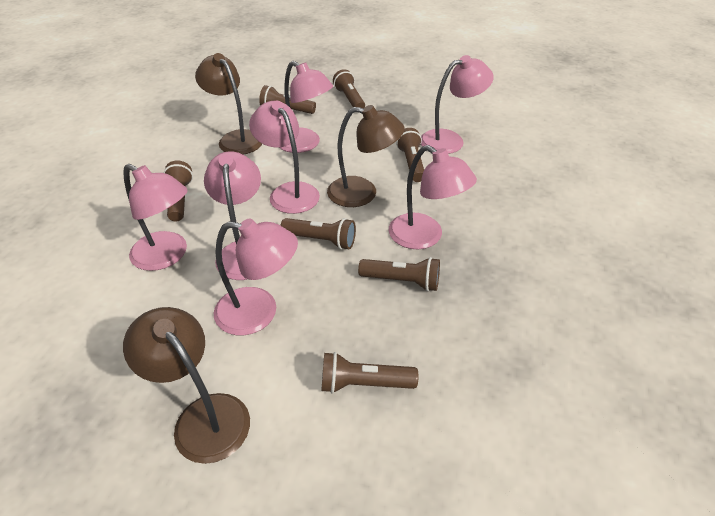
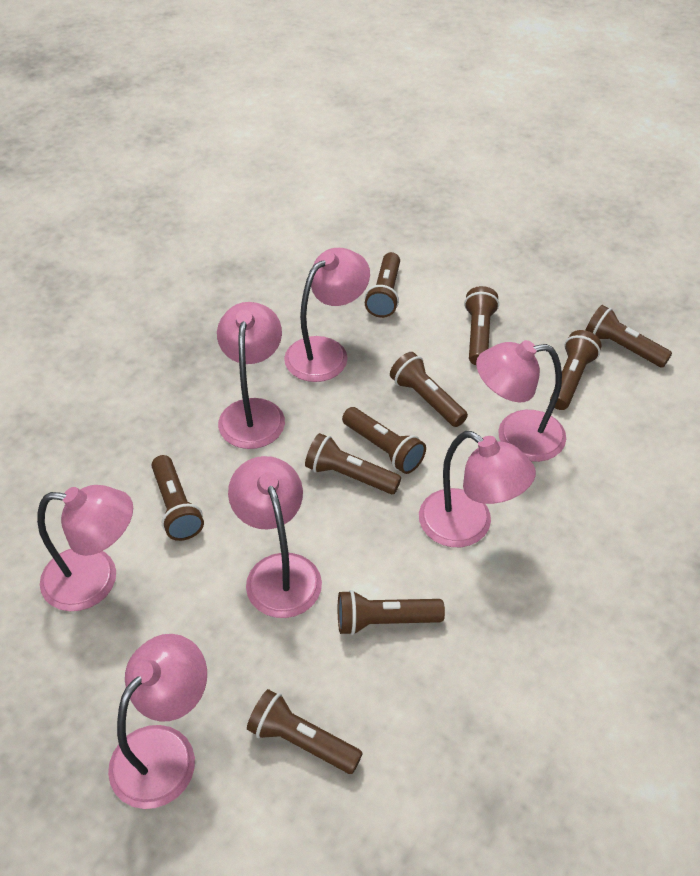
brown flashlight: [164,161,193,221] [259,85,316,114] [280,218,356,250] [321,352,418,393] [333,69,365,108] [358,257,440,291] [396,128,424,182] = 7 -> [152,455,204,541] [247,689,363,774] [305,433,401,494] [338,590,445,635] [342,407,426,474] [365,252,400,318] [390,352,468,427] [464,286,499,365] [550,330,602,410] [585,305,672,368] = 10
brown lamp: [123,307,250,464] [195,53,262,154] [327,105,405,207] = 3 -> none = 0

